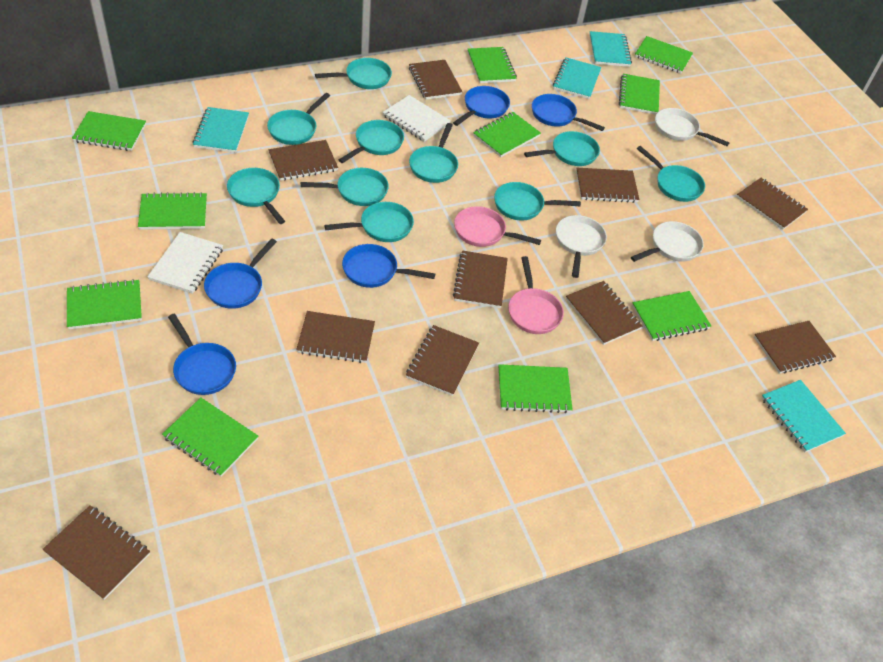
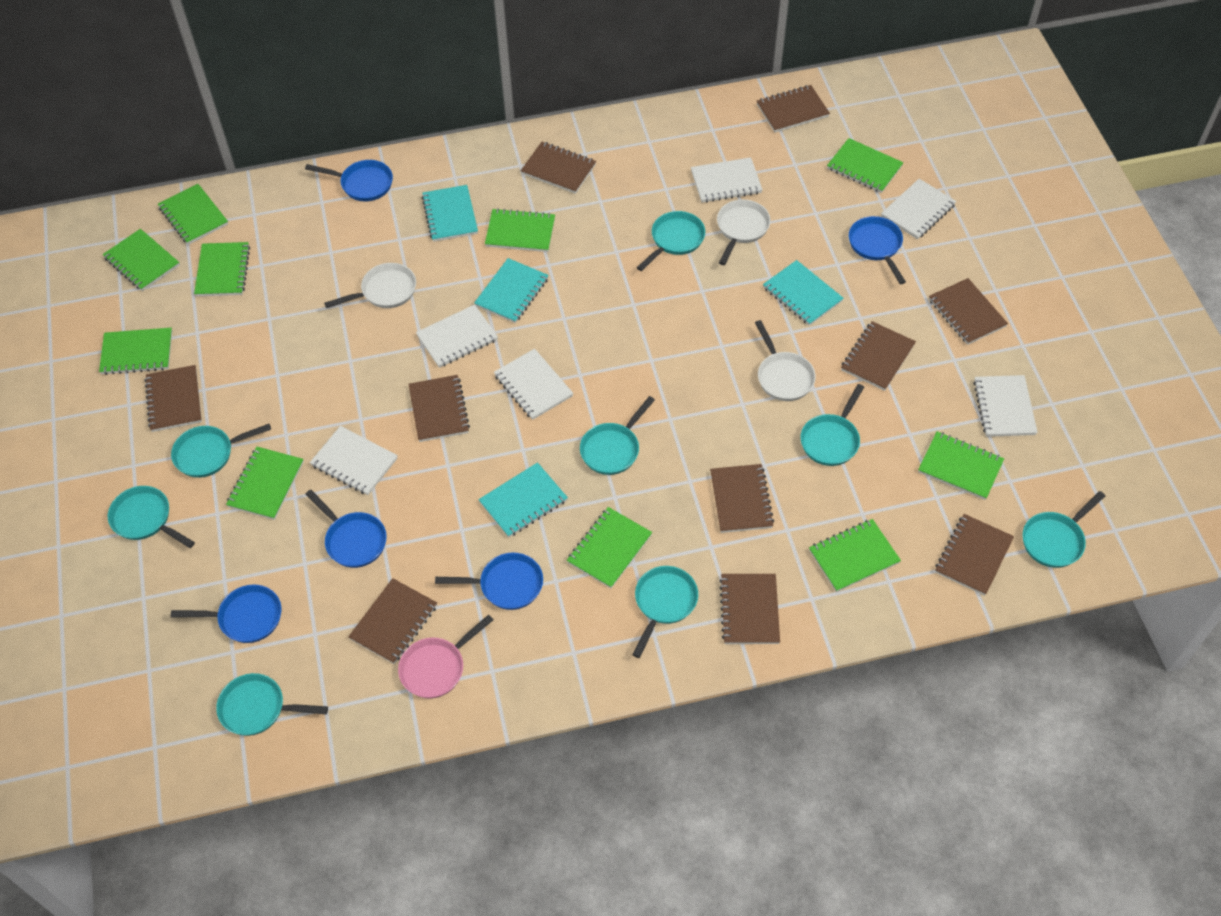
pink pan: [454,206,541,247] [508,256,564,334] = 2 -> [398,615,493,698] = 1
turquoise pan: [227,168,285,224] [267,93,330,145] [301,168,389,206] [315,58,392,89] [324,202,414,242] [339,120,404,163] [409,123,458,183] [494,182,581,221] [524,131,600,166] [637,146,705,202] = 10 -> [108,486,195,548] [171,424,271,478] [216,673,328,736] [580,396,655,475] [632,566,698,658] [637,211,705,271] [801,384,864,466] [1022,491,1105,568] = 8
white notebook: [147,232,223,294] [382,95,451,142] = 2 -> [310,426,398,495] [416,304,498,368] [494,349,573,420] [691,157,763,203] [881,179,956,239] [973,375,1038,437] = 6

